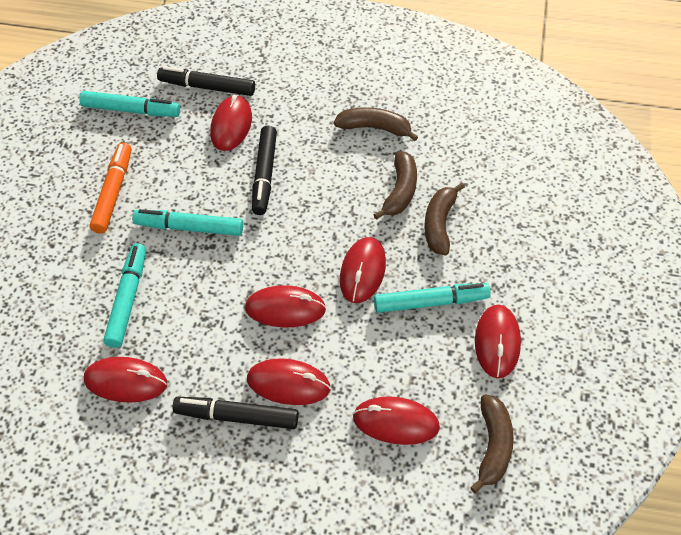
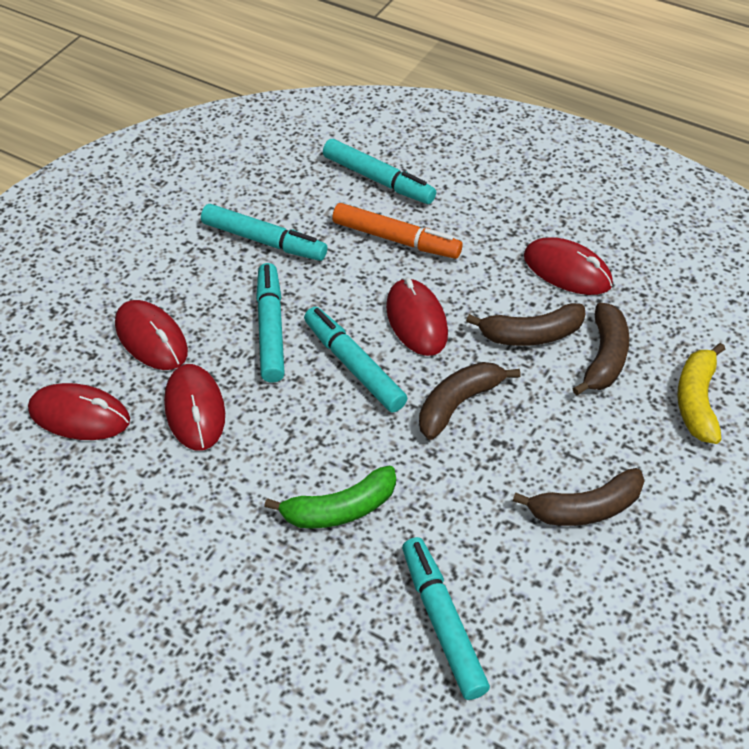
black marker: [157,66,255,96] [172,397,299,429] [252,126,277,215] = 3 -> none = 0
green banana: none = 0 -> [264,466,396,528] = 1
red mouse: [84,357,167,403] [210,95,252,151] [245,285,326,327] [247,358,331,405] [340,237,386,303] [353,396,440,445] [475,305,521,378] = 7 -> [28,383,130,440] [115,300,188,370] [164,364,225,451] [386,278,448,356] [524,237,613,295] = 5
turquoise marker: [79,91,180,117] [103,244,146,348] [132,209,243,236] [374,283,491,313] = 4 -> [201,204,327,261] [256,263,285,383] [304,307,407,412] [323,139,436,204] [402,537,490,700] = 5
yellow banana: none = 0 -> [677,343,725,444] = 1

